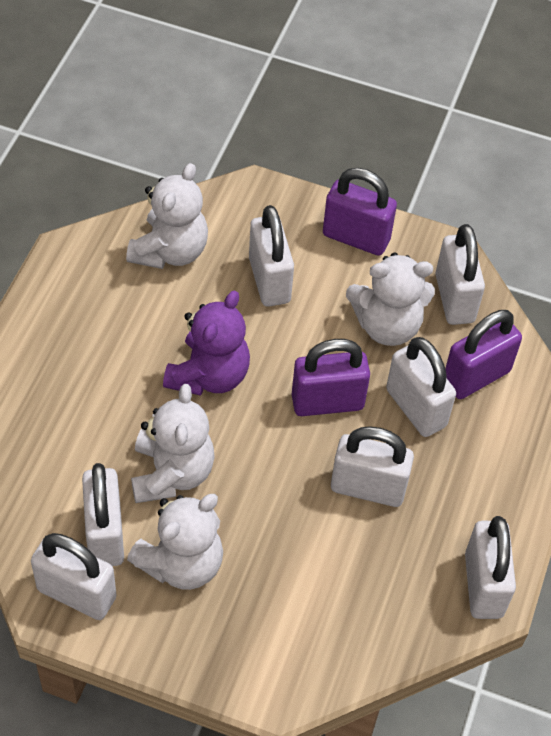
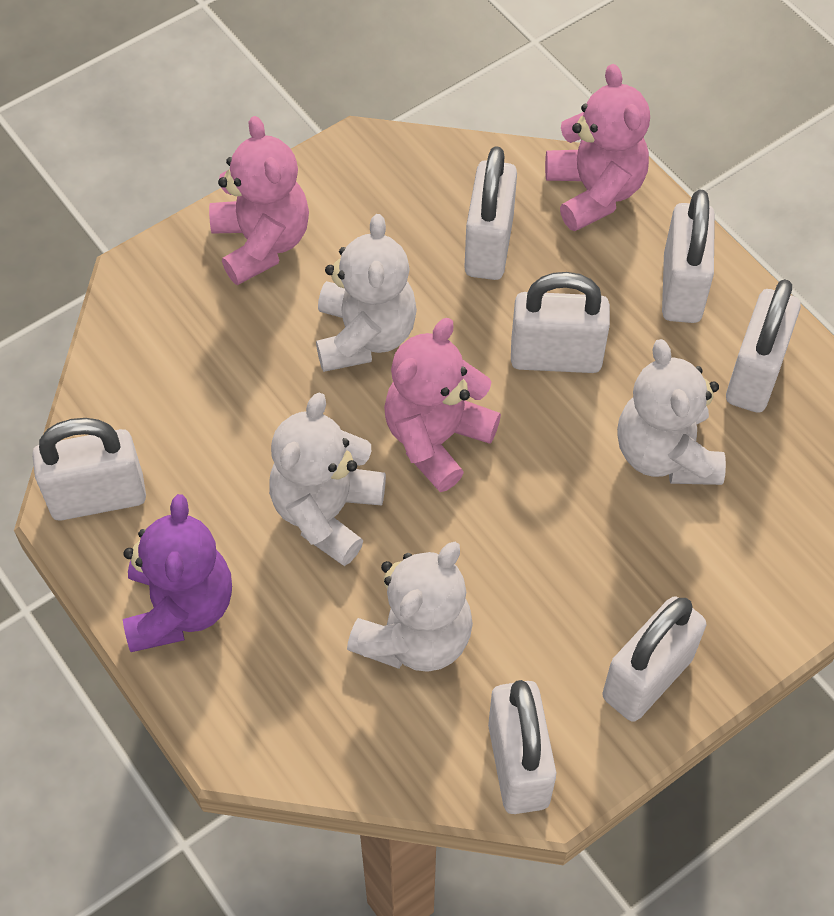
pink teddy bear: none = 0 -> [209,116,309,285] [384,318,501,492] [545,64,650,231] = 3
purple padlock: [292,339,370,416] [323,168,397,256] [445,310,522,399] = 3 -> none = 0

